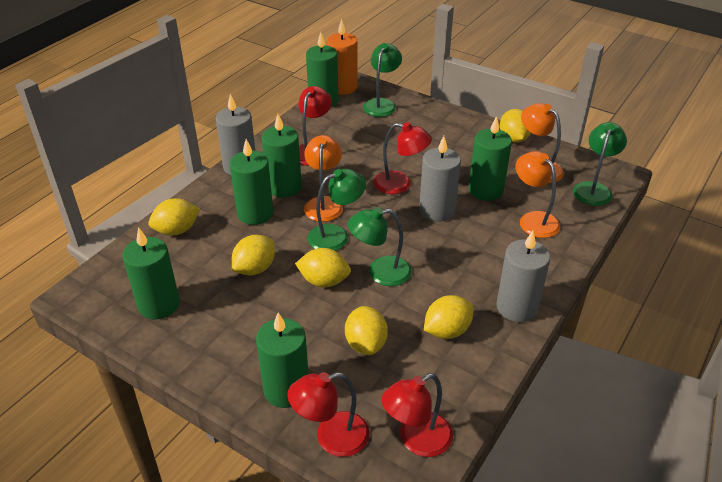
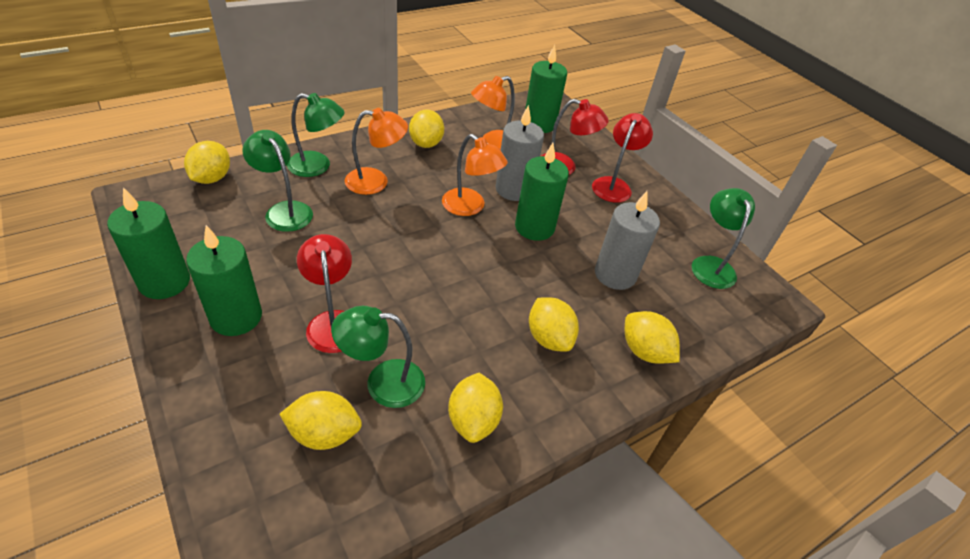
green candle: [122,227,180,319] [230,139,273,225] [256,313,309,408] [262,114,302,198] [306,32,338,107] [469,116,512,201] = 6 -> [107,187,190,299] [186,225,262,336] [515,143,569,241] [525,45,567,133] = 4
grey candle: [216,94,255,175] [419,136,461,222] [496,231,550,322] = 3 -> [496,105,544,201] [595,191,660,290] = 2
orange candle: [327,19,358,95] = 1 -> none = 0
red lamp: [287,372,370,457] [298,86,332,165] [373,122,432,194] [381,373,453,457] = 4 -> [297,234,352,353] [541,99,609,175] [592,113,653,203] = 3

